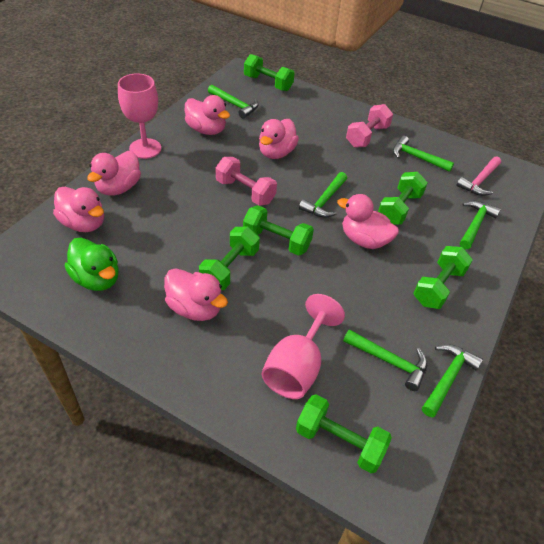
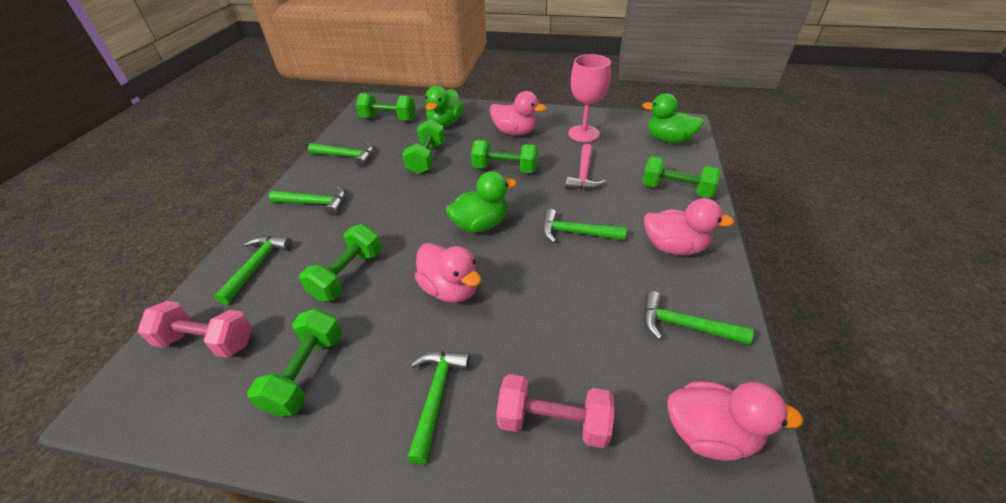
green duck: [65,238,119,291] = 1 -> [425,86,464,127] [446,171,517,233] [642,93,704,143] = 3
pink duck: [53,187,104,232] [87,151,141,196] [164,268,228,321] [185,95,230,135] [259,119,299,159] [337,194,399,249] = 6 -> [415,243,481,303] [490,91,547,135] [644,198,734,255] [667,381,803,461] = 4
pink goblet: [118,74,161,159] [262,294,345,399] = 2 -> [568,54,611,142] = 1

